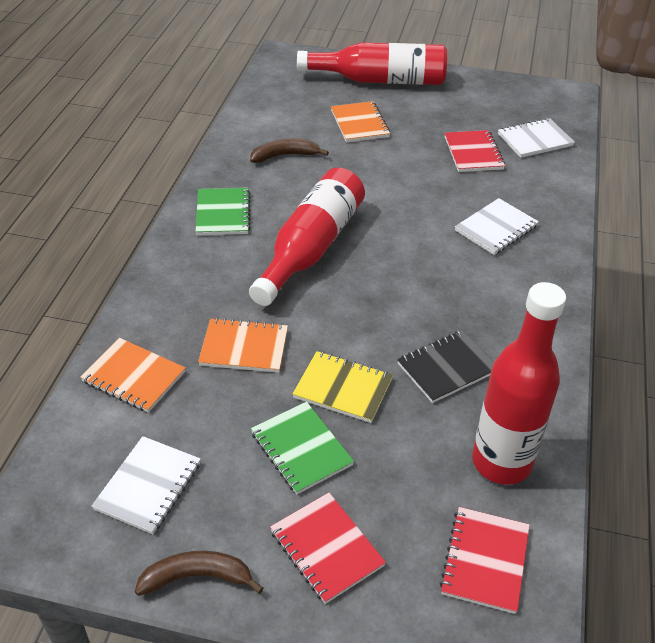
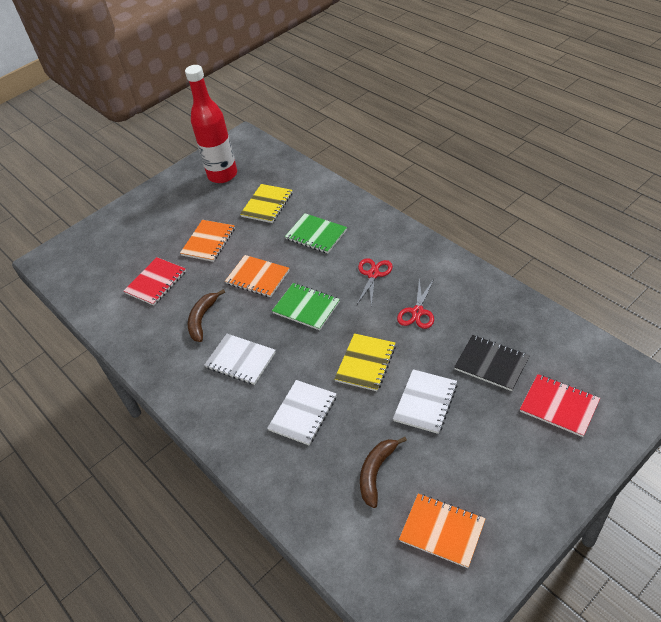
red bottle: [249,167,365,306] [297,42,447,85] [472,282,566,485] = 3 -> [185,65,237,183] = 1
red notebook: [270,492,386,604] [440,507,530,614] [445,130,505,172] = 3 -> [124,257,186,306] [520,374,600,437] = 2
red scissors: none = 0 -> [357,258,393,307] [397,279,434,329] = 2
yellow notebook: [292,351,393,423] = 1 -> [240,184,293,223] [334,333,396,391] = 2

